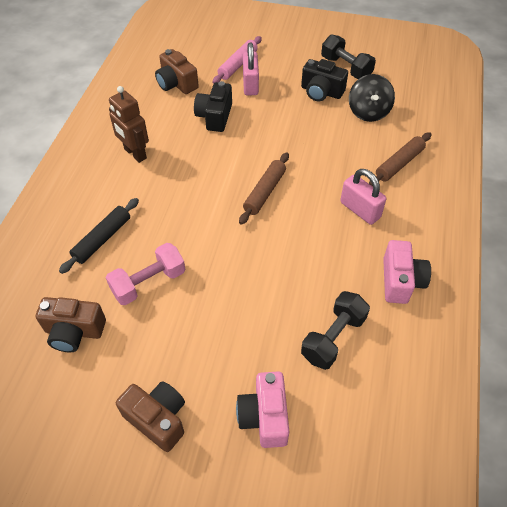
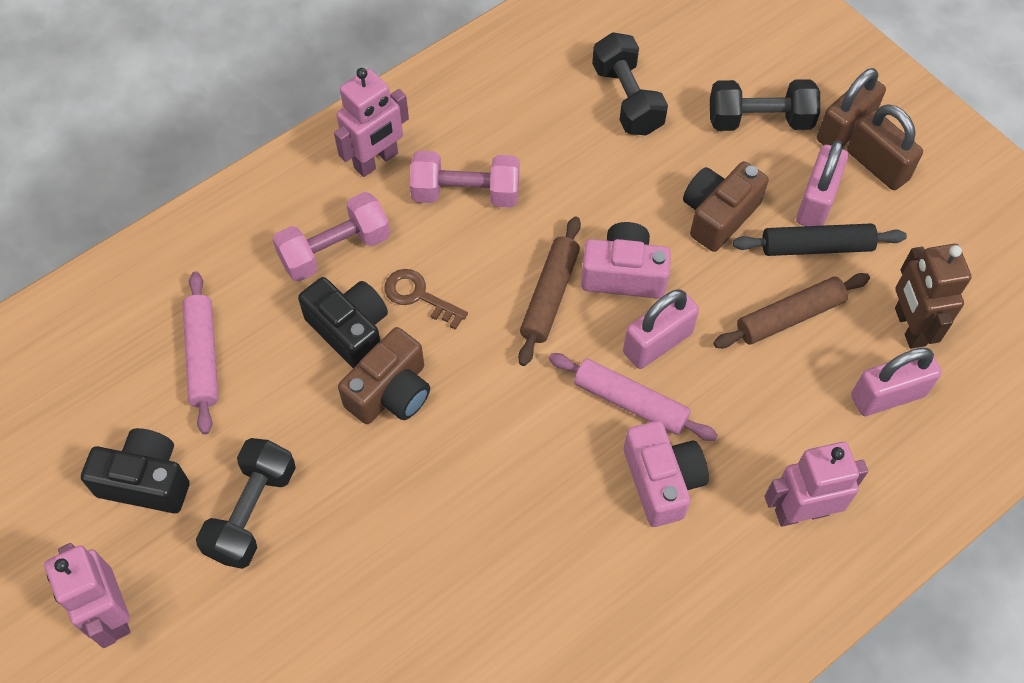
black dumbbell: [301,291,370,370] [321,35,376,79] = 2 -> [196,438,296,569] [592,32,668,136] [710,79,820,131] = 3
black spinning top: [349,74,395,122] = 1 -> none = 0
brown camera: [36,297,106,352] [116,381,185,452] [155,49,199,94] = 3 -> [338,327,430,424] [683,161,769,252] = 2
brown key: none = 0 -> [385,269,468,330] = 1
brown padlock: none = 0 -> [817,68,886,146] [847,104,923,190] = 2
pink dumbbell: [106,243,185,305] = 1 -> [272,192,390,281] [410,151,520,207] = 2
pink padlock: [243,42,259,96] [340,169,386,225] = 2 -> [623,289,699,369] [796,140,848,226] [851,348,942,416] = 3
pink robot: none = 0 -> [44,543,131,648] [334,68,409,177] [765,442,868,527] = 3
pink rolling pin: [212,36,262,84] = 1 -> [183,271,219,435] [549,353,718,441] = 2

